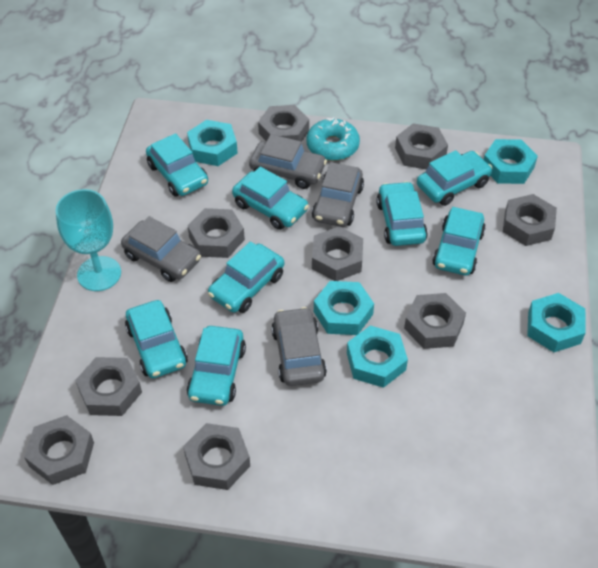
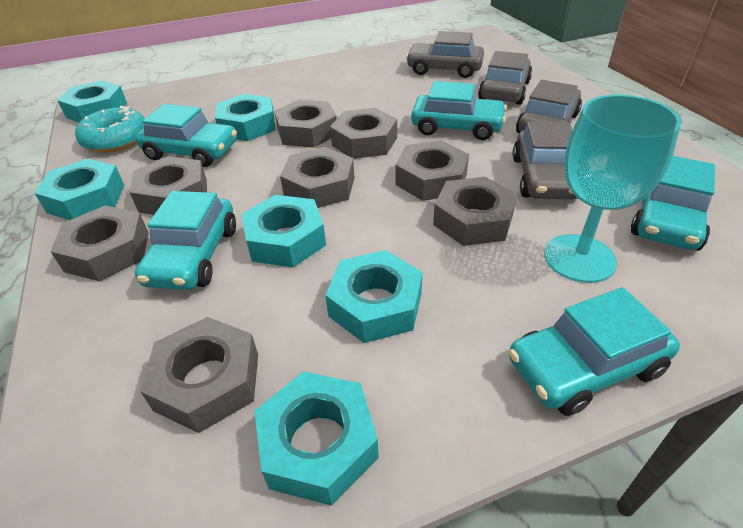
grey nut: [24,415,94,485] [75,357,142,416] [183,423,250,490] [188,208,245,258] [258,105,309,142] [312,226,363,281] [395,123,448,170] [404,293,466,349] [503,194,557,246] = 9 -> [51,205,149,281] [130,156,207,215] [140,317,258,433] [274,100,337,148] [280,147,355,208] [330,108,397,159] [396,141,469,201] [433,177,517,246] = 8
turquoise car: [125,300,188,378] [146,133,208,197] [187,326,246,406] [208,241,284,313] [232,167,309,230] [376,181,428,246] [417,150,492,206] [432,207,486,276] = 8 -> [135,104,237,167] [135,191,236,290] [411,81,507,140] [509,287,680,416] [631,156,715,251] = 5
turquoise nut: [187,120,238,166] [314,281,374,335] [347,326,408,388] [484,139,538,184] [527,293,586,352] = 5 -> [35,159,124,220] [57,80,127,122] [215,94,276,141] [241,195,326,267] [254,371,379,506] [325,250,423,343] = 6

